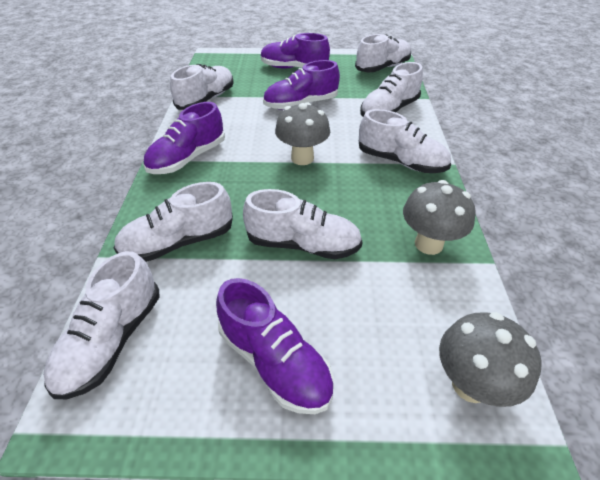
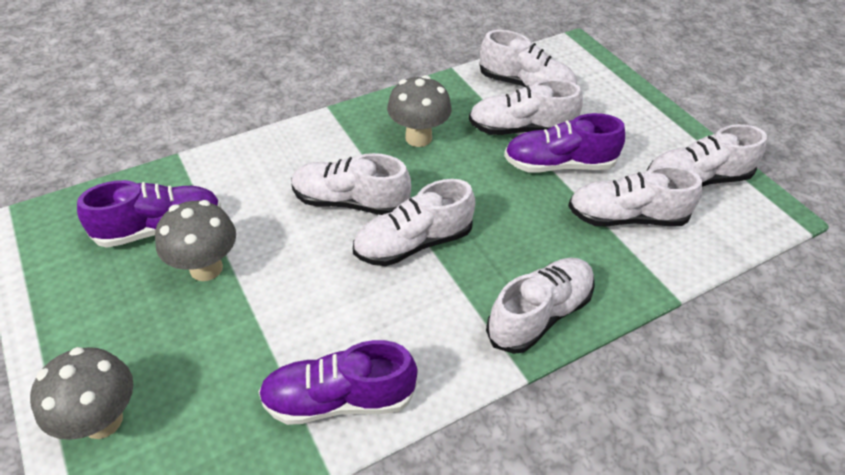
purple shoe: [143,102,225,174] [216,278,334,414] [261,33,330,69] [263,60,340,110] = 4 -> [77,180,222,248] [258,340,418,425] [504,113,625,173] = 3

